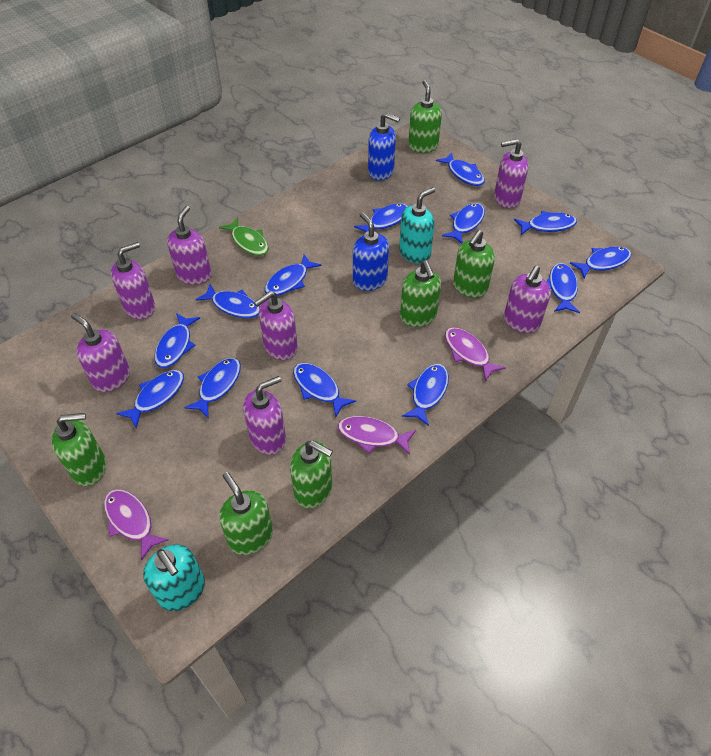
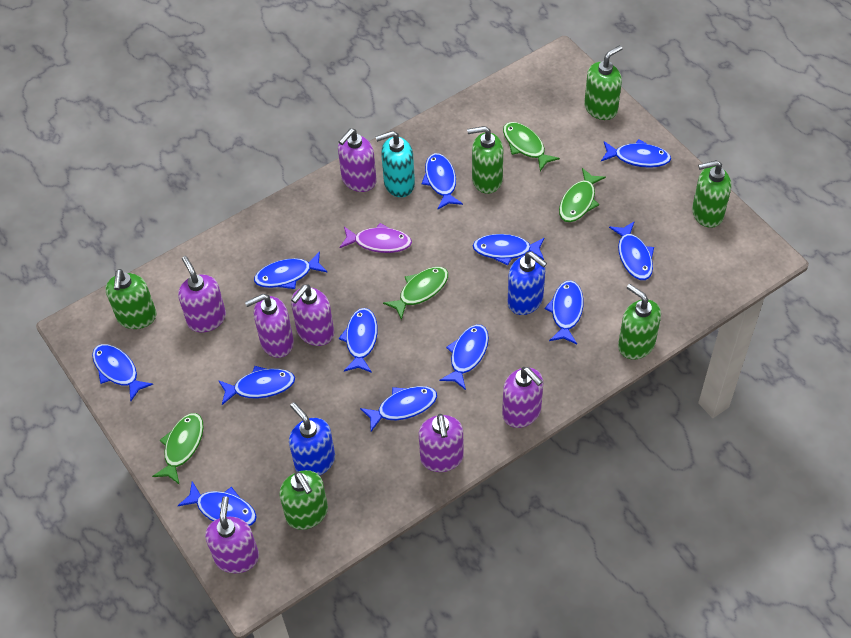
blue fish: [116,370,184,428] [154,313,200,368] [184,357,241,419] [196,284,260,318] [265,254,322,296] [293,363,356,417] [354,203,408,233] [402,364,449,426] [436,152,485,186] [442,203,485,244] [514,211,577,235] [546,263,580,313] [570,246,631,278] = 13 -> [92,344,153,401] [178,481,257,526] [218,366,295,405] [254,251,327,289] [339,308,378,373] [360,386,437,431] [422,153,463,210] [439,324,489,390] [473,234,545,266] [544,280,584,344] [601,139,671,168] [609,221,654,280] = 12
green fish: [219,217,269,256] = 1 -> [152,413,204,485] [383,267,448,320] [503,122,560,171] [559,168,606,222] = 4
purple fish: [104,489,169,561] [338,416,416,455] [445,327,506,382] = 3 -> [339,223,412,253] = 1
turquoise soap dispenser: [143,545,205,611] [399,187,435,263] = 2 -> [375,131,415,197] = 1

